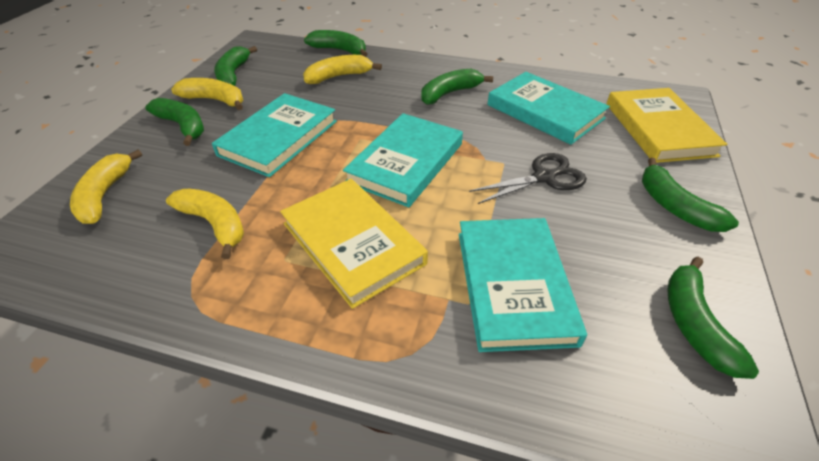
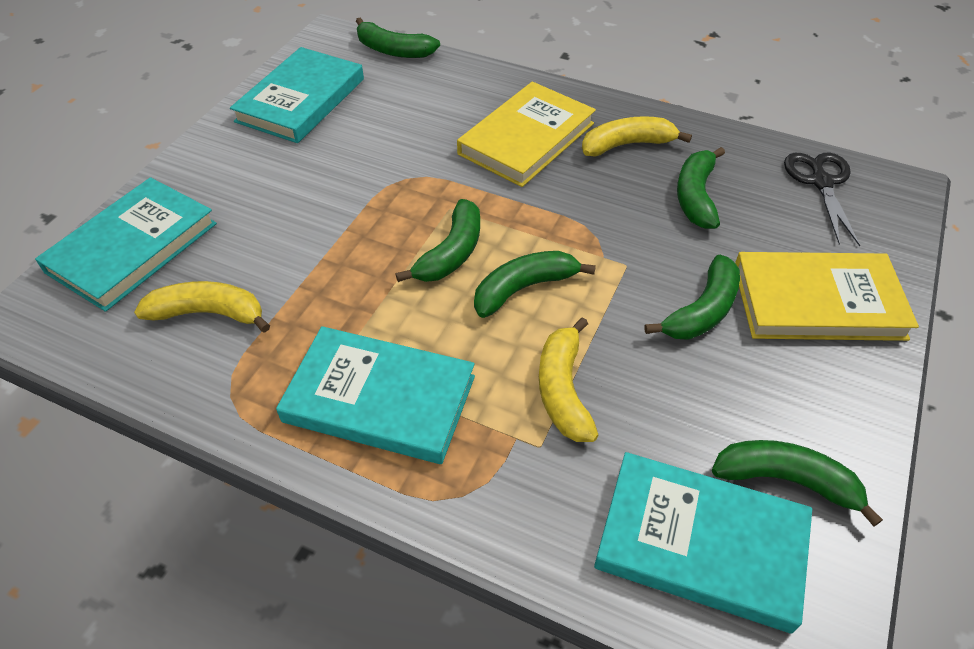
yellow banana: [70,150,142,224] [166,189,244,259] [171,78,243,110] [303,55,382,84] = 4 -> [134,281,270,333] [539,317,599,442] [582,116,692,156] = 3

